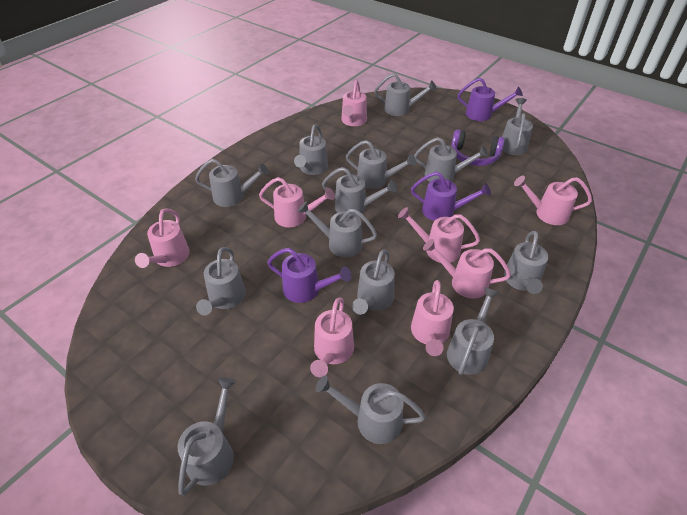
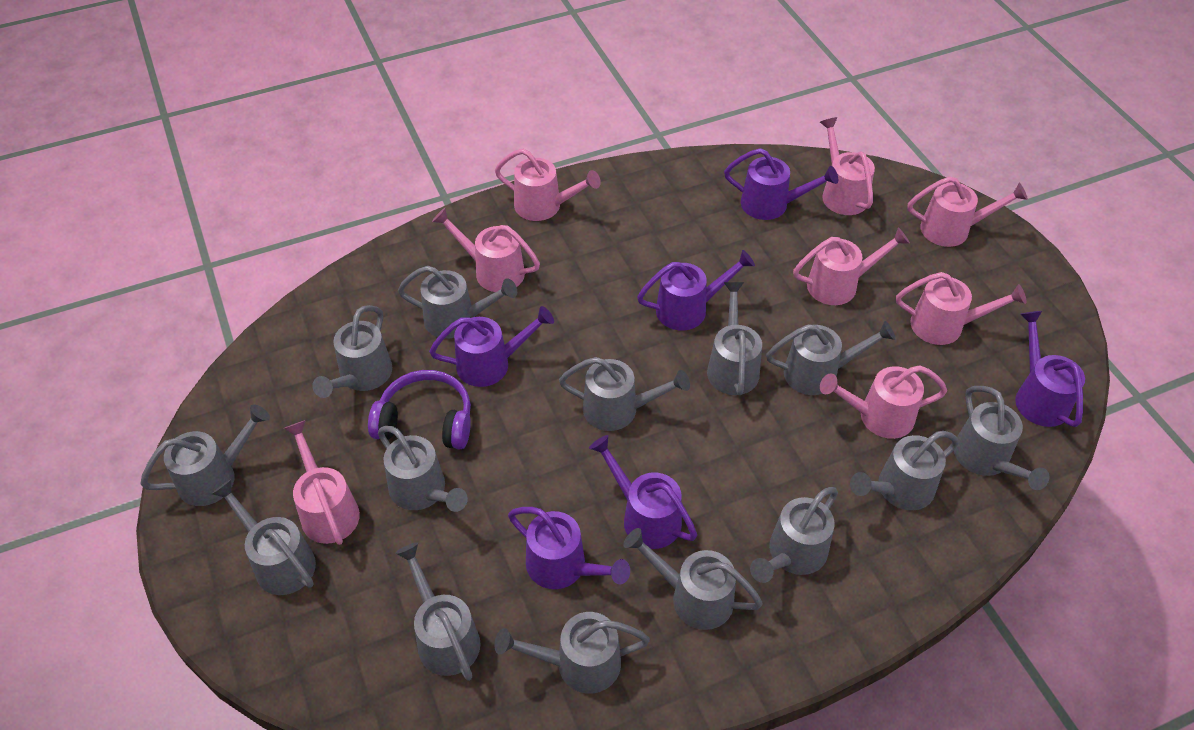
purple watering can: [267,248,351,303] [411,172,491,221] [458,78,523,121] = 3 -> [429,306,554,387] [508,507,630,589] [589,435,697,549] [637,250,755,331] [724,148,838,220] [1015,311,1085,427] = 6

